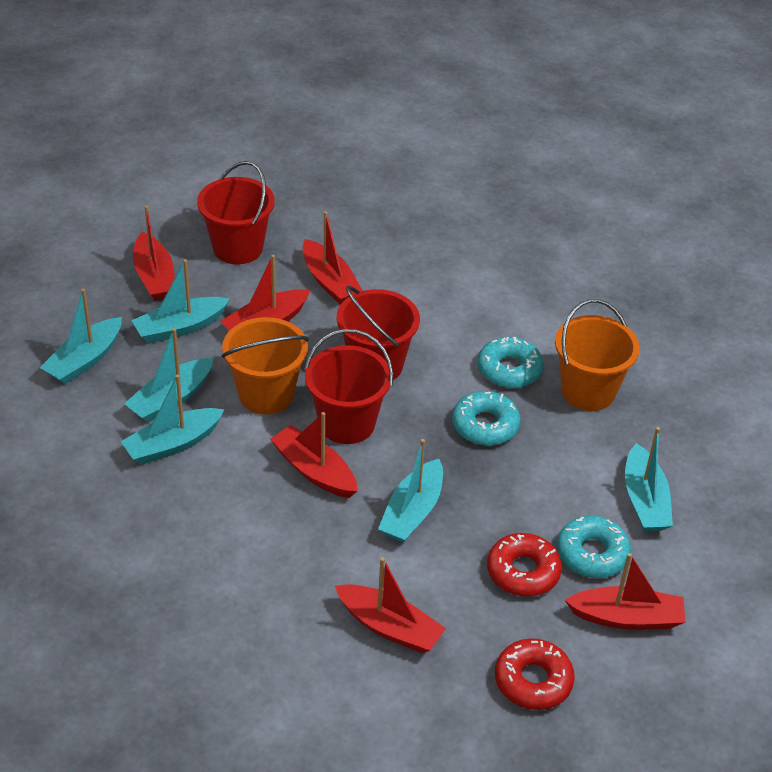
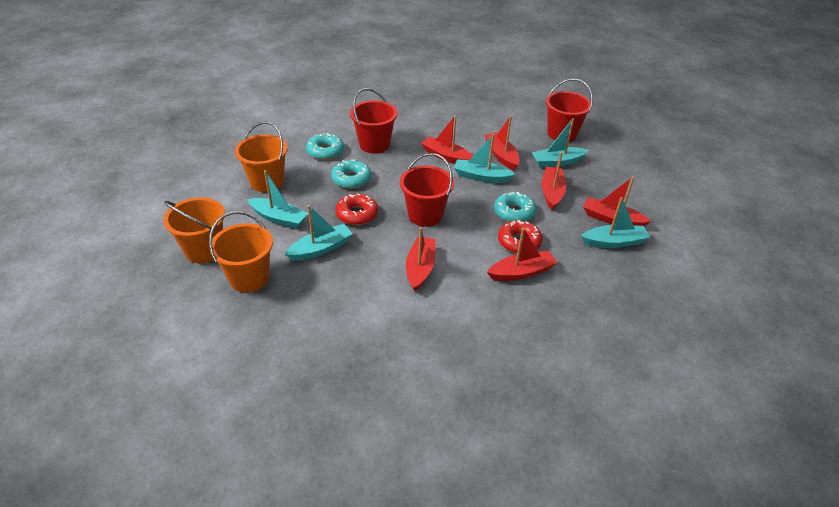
orange bucket: [221,317,309,414] [555,299,640,411] = 2 -> [163,197,225,263] [209,211,273,292] [235,121,288,192] = 3
turquoise boat: [40,289,122,384] [121,374,225,465] [124,328,213,423] [131,259,230,343] [378,439,443,543] [625,427,673,531] = 6 -> [247,170,308,228] [285,205,353,261] [454,134,516,183] [532,118,589,168] [581,197,650,248] = 5

